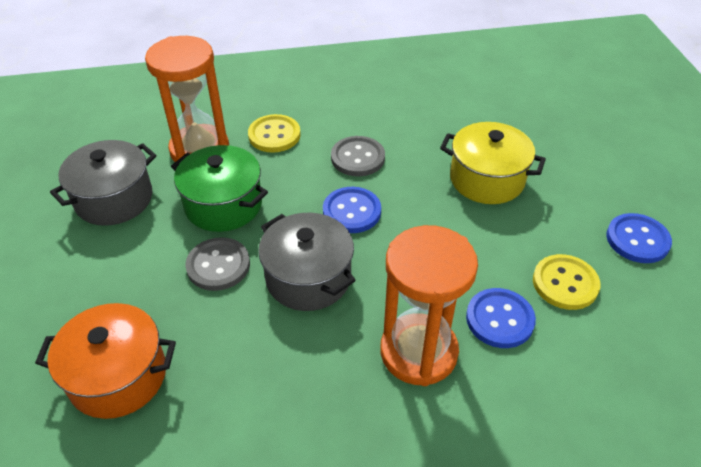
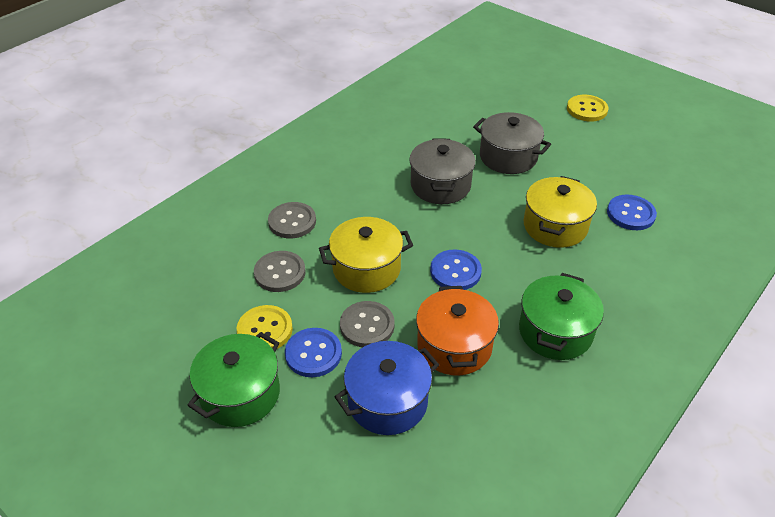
blue pot: none = 0 -> [335,341,439,435] = 1
green pot: [171,145,268,232] = 1 -> [187,332,280,427] [519,273,604,360] = 2
grey button: [185,237,250,291] [331,136,385,176] = 2 -> [254,251,306,292] [268,202,316,238] [340,301,395,347] = 3
orange hourglass: [145,36,229,162] [381,225,478,386] = 2 -> none = 0
yellow pot: [440,122,546,204] = 1 -> [319,217,413,293] [524,176,597,248] = 2

